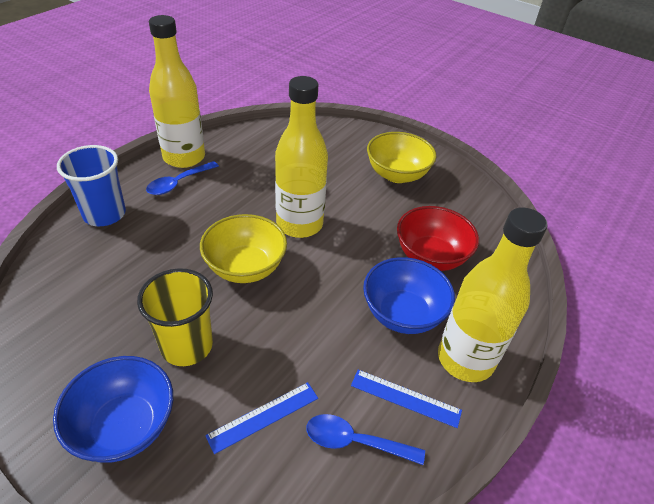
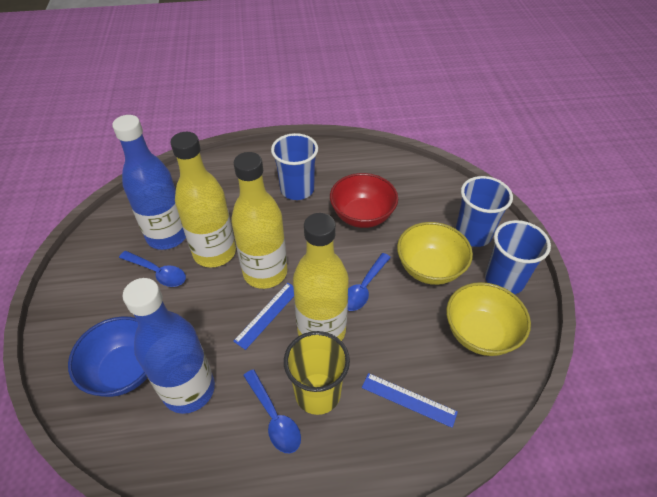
blue bottle: none = 0 -> [112,115,186,250] [123,278,215,414] = 2
blue bowl: [53,356,173,463] [363,257,455,334] = 2 -> [68,316,147,397] = 1
blue cup: [57,145,126,226] = 1 -> [271,133,318,200] [456,176,513,247] [485,220,551,294] = 3
blue spoon: [146,161,219,195] [306,414,425,465] = 2 -> [119,251,186,287] [243,369,301,453] [348,253,391,311] = 3

